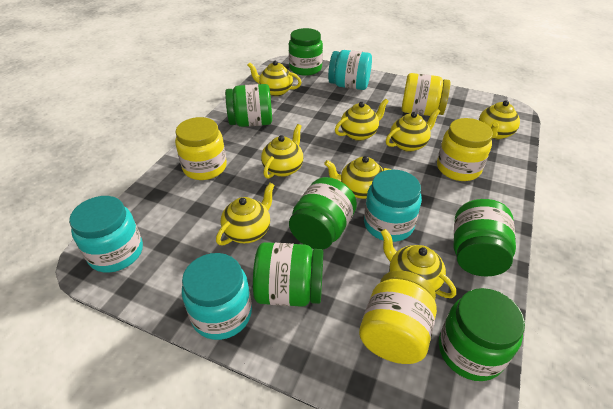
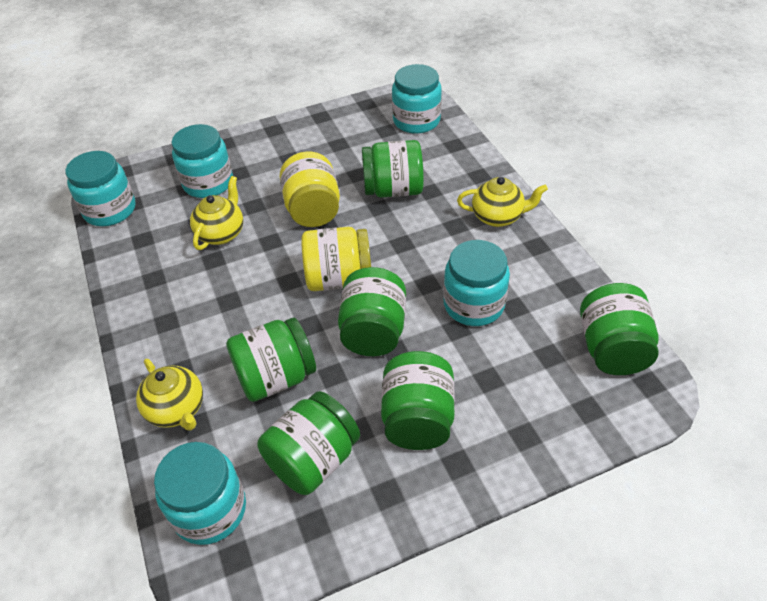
turquoise jar: [69,196,143,273] [182,253,252,340] [328,50,372,90] [364,170,422,242] = 4 -> [66,151,136,226] [154,442,246,545] [172,124,233,198] [392,64,442,134] [443,240,510,326] = 5
yellow jar: [175,117,227,180] [359,270,437,364] [402,73,450,116] [437,118,493,181] = 4 -> [280,151,340,227] [301,227,371,291] = 2
yellow teapot: [216,183,275,245] [248,61,302,96] [261,124,303,179] [324,156,391,199] [335,99,389,141] [381,229,456,298] [386,109,440,152] [479,100,520,139] = 8 -> [136,359,203,430] [190,176,243,250] [457,177,548,227] = 3

